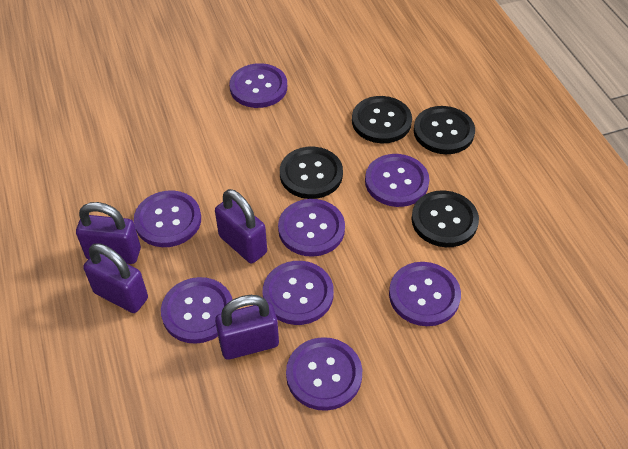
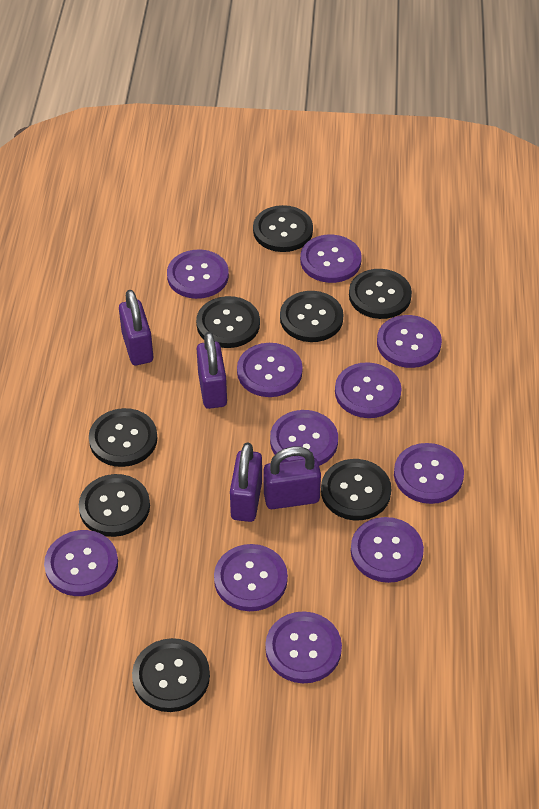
black button: [280,147,343,199] [352,96,412,143] [411,190,479,247] [414,106,475,154] = 4 -> [79,474,150,537] [89,408,157,467] [132,638,210,712] [196,296,260,348] [253,205,313,252] [280,291,343,342] [321,459,391,520] [349,269,412,319] = 8
purple button: [134,190,201,247] [161,277,233,344] [229,63,287,108] [263,261,334,325] [278,199,345,257] [286,337,362,411] [365,154,430,207] [389,262,461,326] = 8 -> [44,530,118,596] [167,249,229,299] [214,544,288,611] [237,343,303,397] [265,612,342,683] [270,410,338,466] [300,234,362,283] [335,362,402,418] [351,517,424,583] [377,315,442,368] [394,443,464,504] = 11

